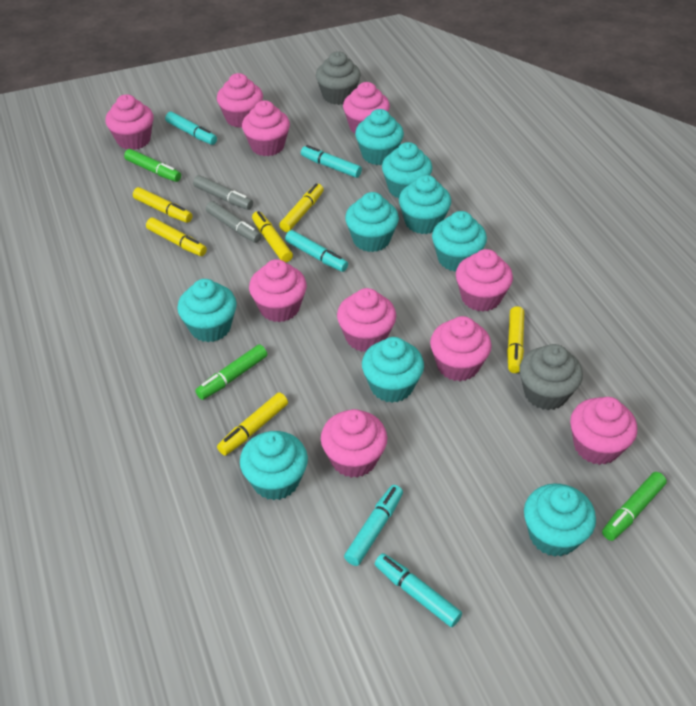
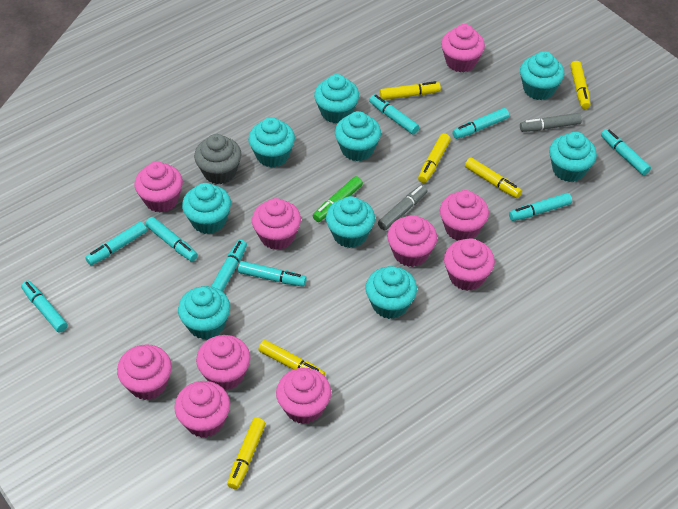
green marker: [124,149,181,182] [195,344,267,400] [602,472,667,541] = 3 -> [313,176,363,222] = 1
grey cupcake: [316,51,361,105] [519,344,583,410] = 2 -> [194,134,241,184] = 1
turquoise marker: [165,112,217,145] [285,230,348,272] [301,145,362,178] [344,485,403,566] [375,553,462,627] = 5 -> [21,280,68,333] [85,222,147,265] [145,217,198,262] [211,240,247,292] [238,261,307,287] [369,94,419,134] [452,108,509,139] [509,193,572,221] [601,129,651,175] = 9

